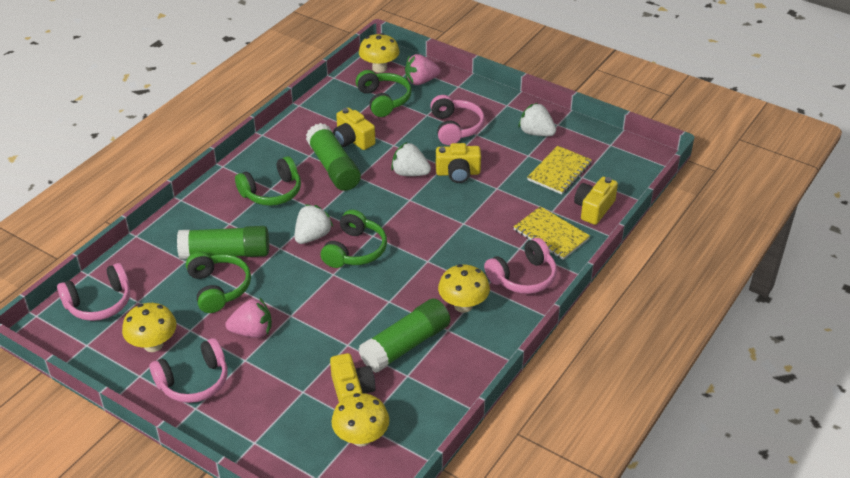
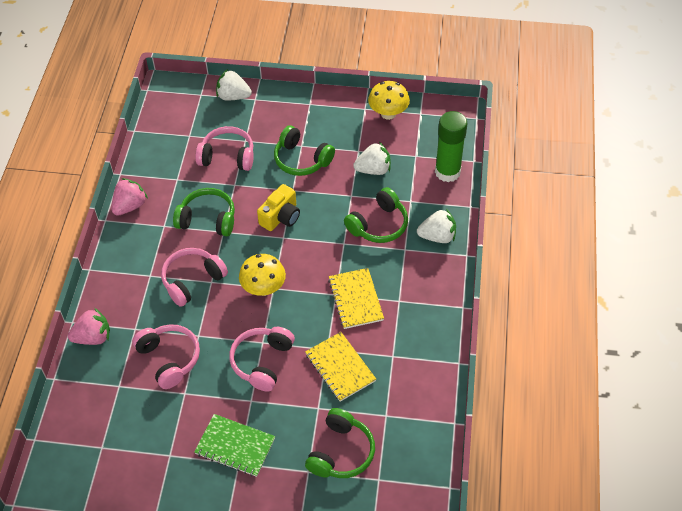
green glue stick: [177,226,269,260] [306,123,361,191] [358,298,450,373] = 3 -> [435,111,467,182] = 1
green notebook: none = 0 -> [194,414,275,477] = 1
yellow camera: [330,353,376,402] [333,108,376,150] [436,143,481,183] [574,177,618,225] = 4 -> [257,184,300,231] = 1
yellow mushroom: [122,303,177,352] [331,393,389,447] [359,33,400,73] [438,264,490,313] = 4 -> [239,254,286,296] [368,81,410,120] = 2

